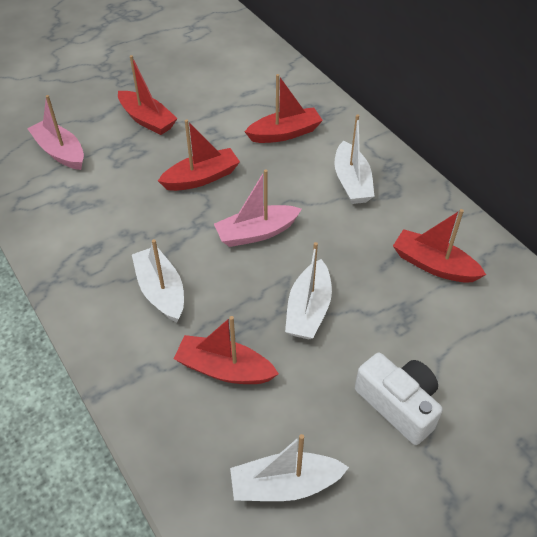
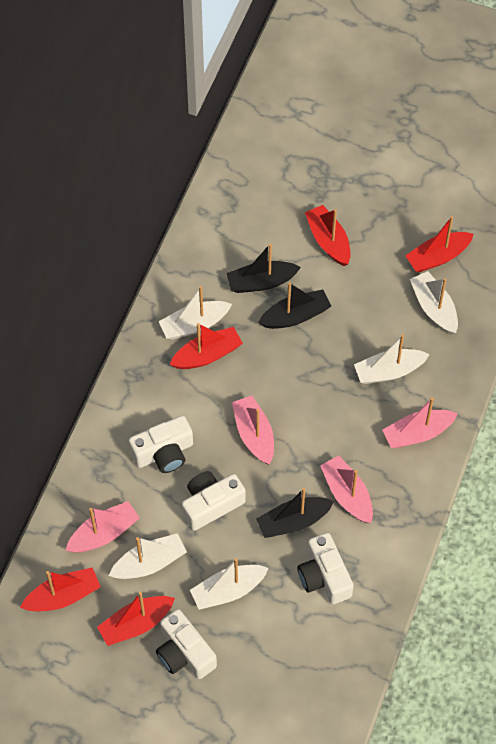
black boat: none = 0 -> [226,244,301,293] [256,488,334,538] [258,283,331,329] = 3
pink boat: [27,95,84,170] [214,169,302,247] = 2 -> [65,501,140,552] [232,396,274,465] [320,456,373,523] [383,397,458,448] = 4
white boat: [132,239,184,322] [230,434,349,501] [285,242,332,339] [334,114,374,204] = 4 -> [109,533,187,579] [159,286,232,340] [190,558,268,610] [354,334,430,384] [410,271,458,334] = 5
white camera: [355,353,443,445] = 1 -> [129,416,193,473] [156,609,217,679] [182,471,246,531] [297,533,354,604] = 4

